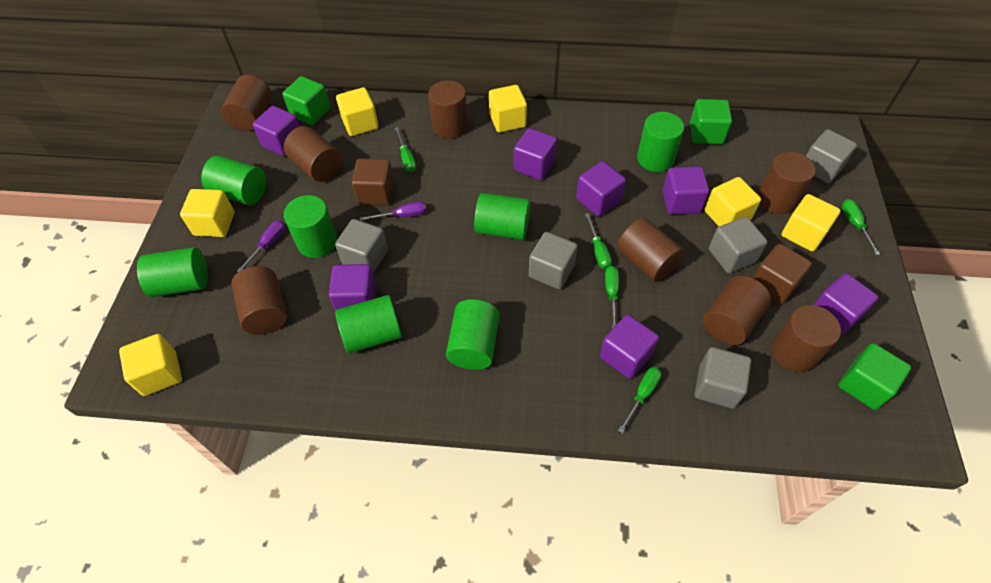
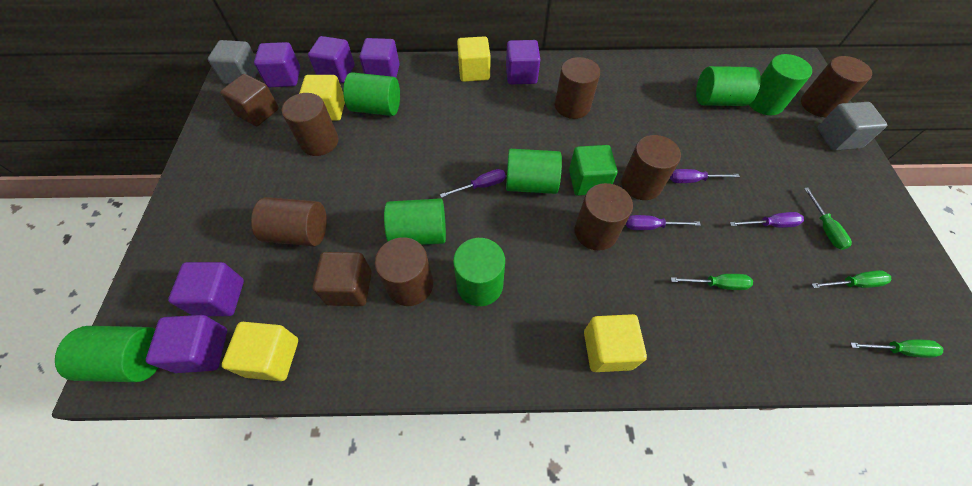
brown cylinder: [221,75,272,131] [231,266,287,335] [284,126,342,182] [428,80,468,139] [617,218,684,282] [703,276,771,345] [758,152,815,214] [771,305,841,373] = 8 -> [251,197,327,247] [282,93,339,156] [375,237,433,306] [555,57,600,119] [575,183,633,250] [621,135,681,200] [801,56,872,117] = 7
green cube: [282,76,330,125] [690,99,732,144] [838,343,911,410] = 3 -> [569,145,617,196] = 1
green screwdriver: [395,127,416,172] [585,213,612,269] [605,266,619,329] [618,367,662,433] [842,199,880,255] = 5 -> [671,274,753,290] [804,188,852,250] [812,270,891,288] [850,340,943,358] = 4
grey cube: [335,219,388,273] [529,232,578,289] [695,347,751,409] [709,217,768,273] [806,129,857,183] = 5 -> [208,40,258,84] [818,102,887,151] = 2
purple cube: [253,106,300,156] [329,264,376,311] [514,128,557,180] [576,161,626,217] [600,315,659,379] [662,166,709,215] [814,273,878,335] = 7 -> [146,315,227,373] [168,262,244,316] [254,42,300,87] [308,36,355,83] [359,38,400,78] [506,40,540,84] = 6
purple screwdriver: [237,220,285,272] [360,202,426,221] = 2 -> [440,169,506,198] [626,215,701,230] [670,169,740,183] [730,212,804,228] = 4
yellow cube: [119,334,182,396] [180,189,234,237] [336,87,379,136] [489,85,527,133] [705,177,761,226] [782,194,841,252] = 6 -> [222,322,298,381] [299,75,345,121] [457,36,490,82] [584,314,647,372] = 4

